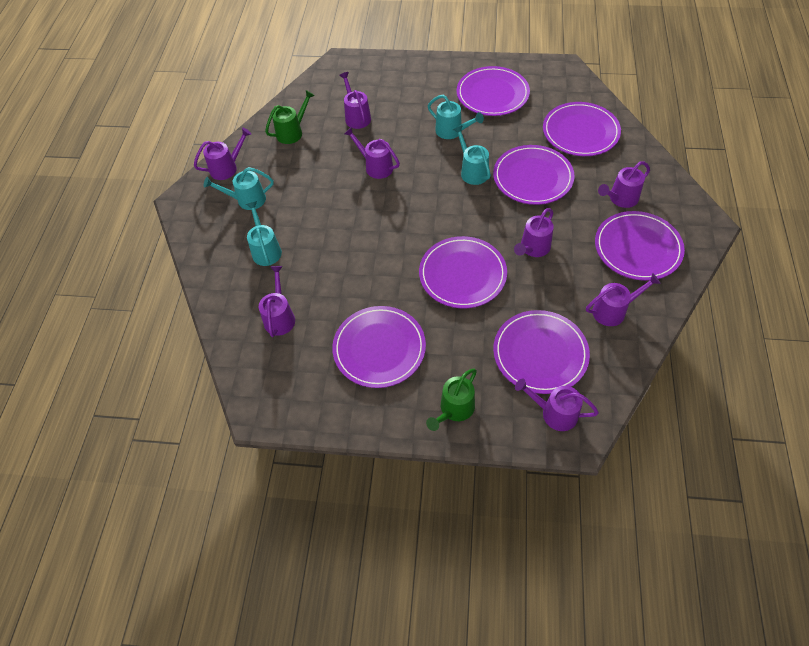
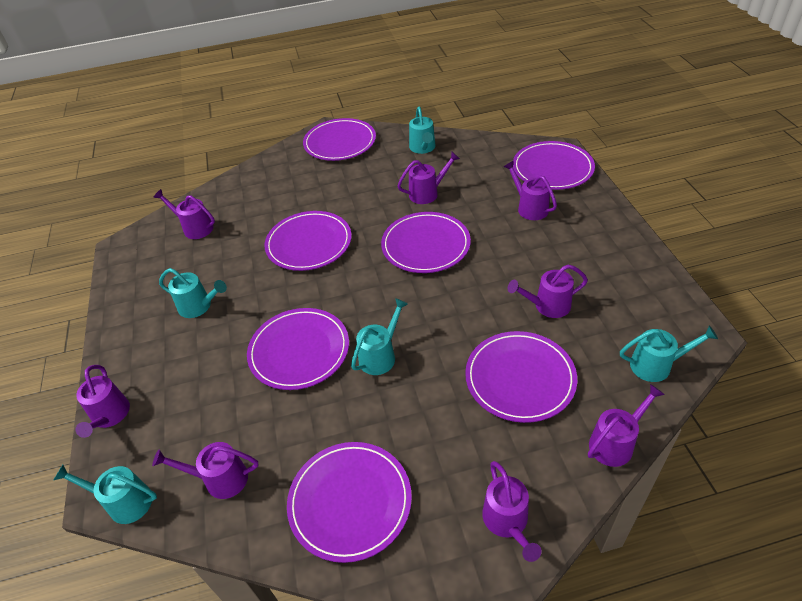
green watering can: [265,90,315,144] [426,368,477,431] = 2 -> none = 0
turquoise watering can: [204,167,274,210] [246,201,282,266] [428,95,484,139] [453,125,491,185] = 4 -> [54,465,157,524] [159,268,227,318] [351,298,408,375] [409,106,436,154] [620,326,718,382] = 5

